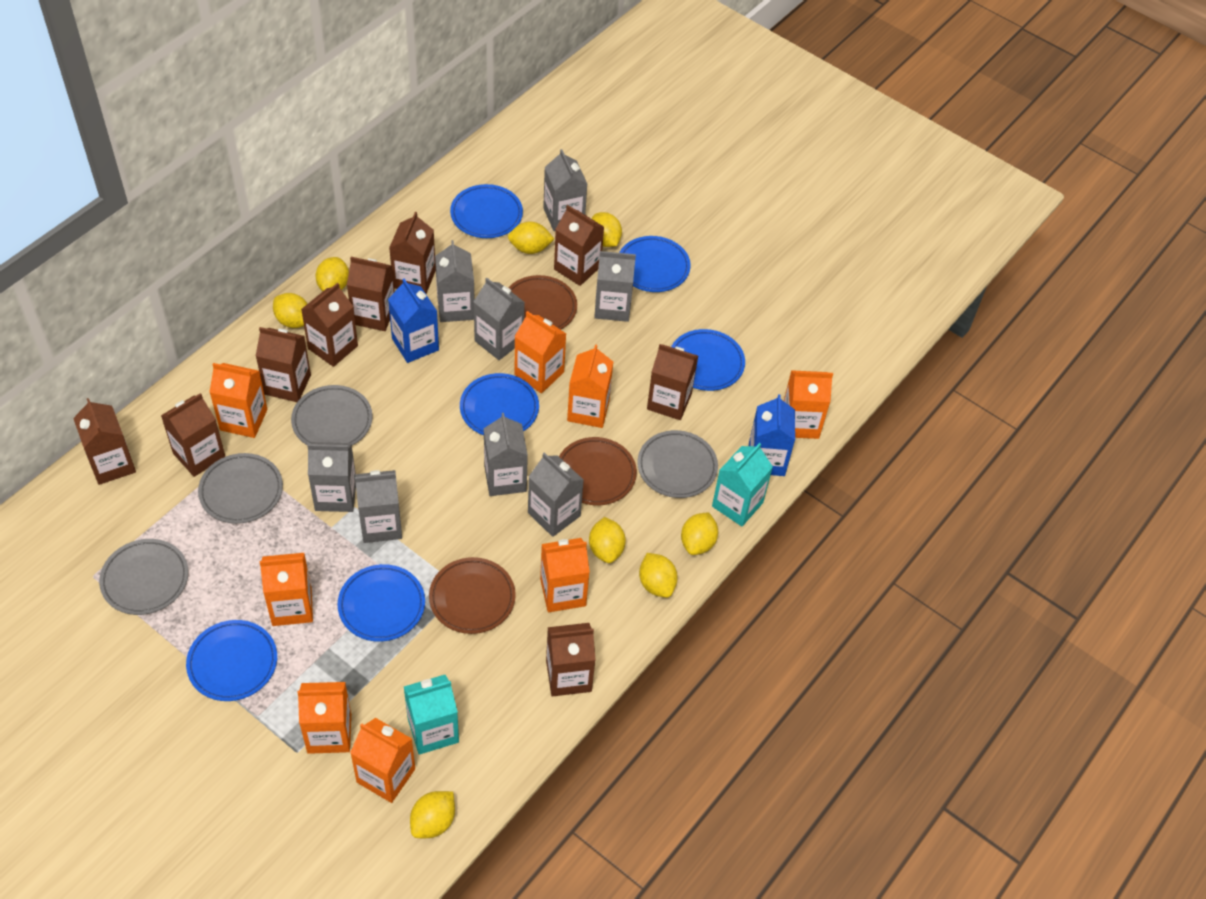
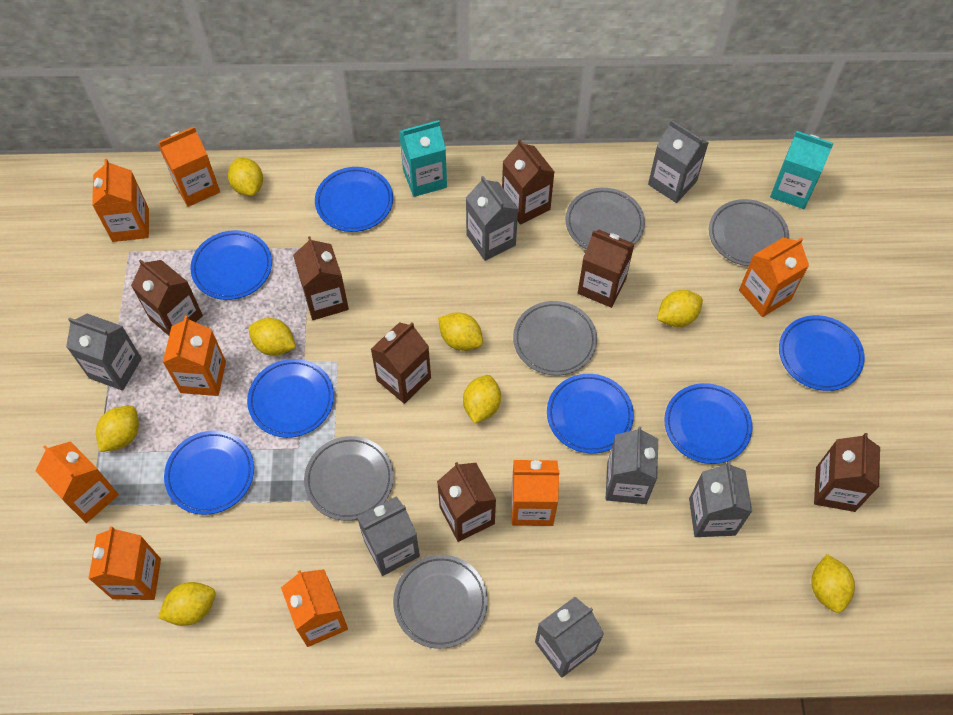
blue carton: [388,279,439,363] [749,394,795,476] = 2 -> none = 0
blue plate: [186,620,277,701] [337,564,425,642] [450,184,523,238] [460,373,539,435] [619,236,691,292] [671,329,745,391] = 6 -> [164,431,254,515] [190,230,272,300] [247,359,334,438] [315,167,393,232] [547,374,634,453] [664,383,753,464] [779,315,865,391] = 7
brown carton: [73,398,136,485] [161,393,225,477] [256,327,311,402] [301,283,358,367] [347,257,395,331] [389,212,436,294] [546,623,596,697] [554,205,604,286] [647,344,698,420] = 9 -> [131,259,203,336] [293,236,349,320] [371,322,431,404] [437,462,496,542] [502,140,554,225] [578,229,634,308] [814,433,880,512] = 7
brown plate: [429,557,516,634] [508,275,577,330] [559,437,637,505] = 3 -> none = 0
grey carton: [307,442,356,512] [355,470,402,543] [435,240,475,322] [473,278,525,360] [484,413,528,496] [528,452,584,537] [543,149,587,231] [594,251,636,322] = 8 -> [66,314,142,391] [357,496,420,576] [466,176,518,261] [535,597,604,678] [606,426,658,504] [648,120,709,203] [689,461,752,537] = 7
grey plate: [99,539,189,615] [198,453,283,524] [291,385,373,445] [637,430,718,498] = 4 -> [304,436,394,521] [393,555,488,649] [513,301,597,375] [566,188,645,249] [709,199,789,266] = 5

